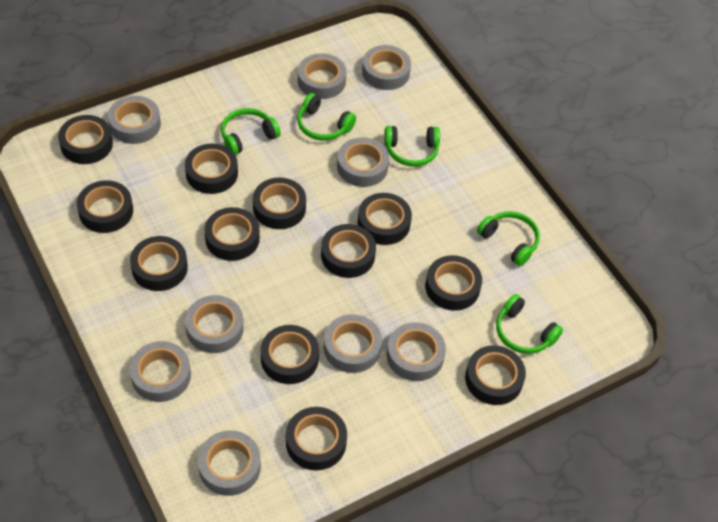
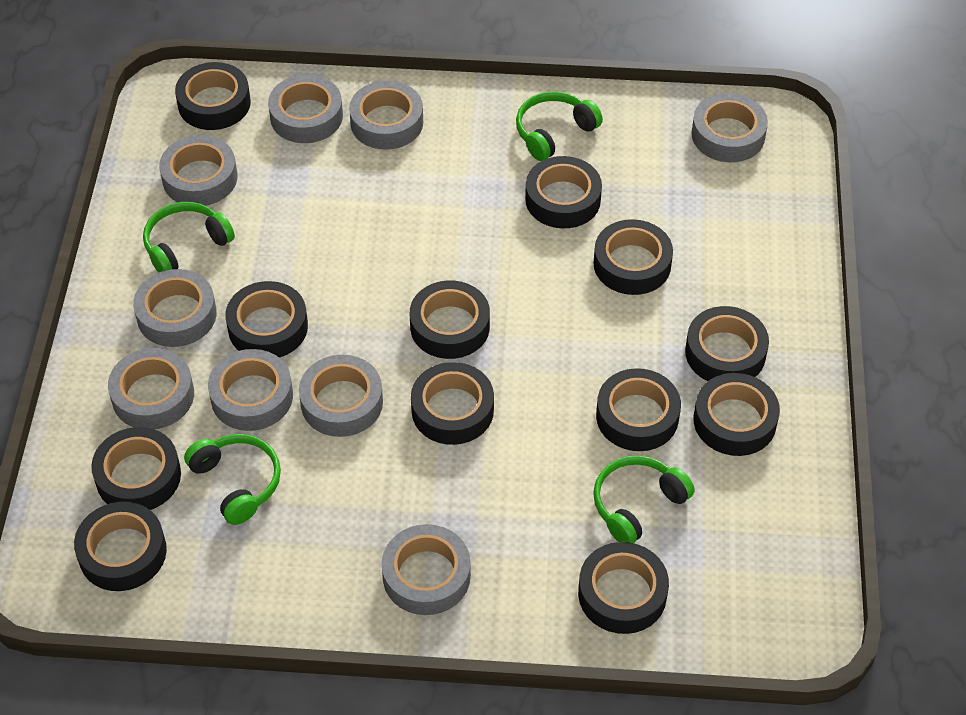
green headphones: [221,108,281,155] [297,93,356,141] [384,126,440,167] [477,211,540,266] [496,294,563,354] = 5 -> [143,202,235,273] [184,434,281,525] [516,91,603,161] [593,456,695,543] = 4

